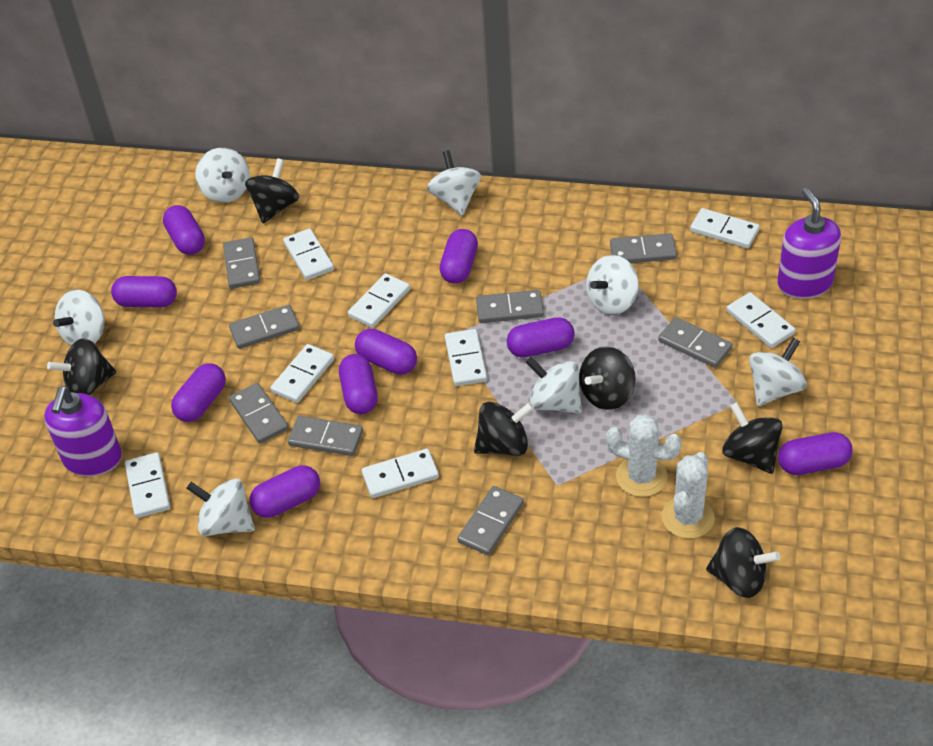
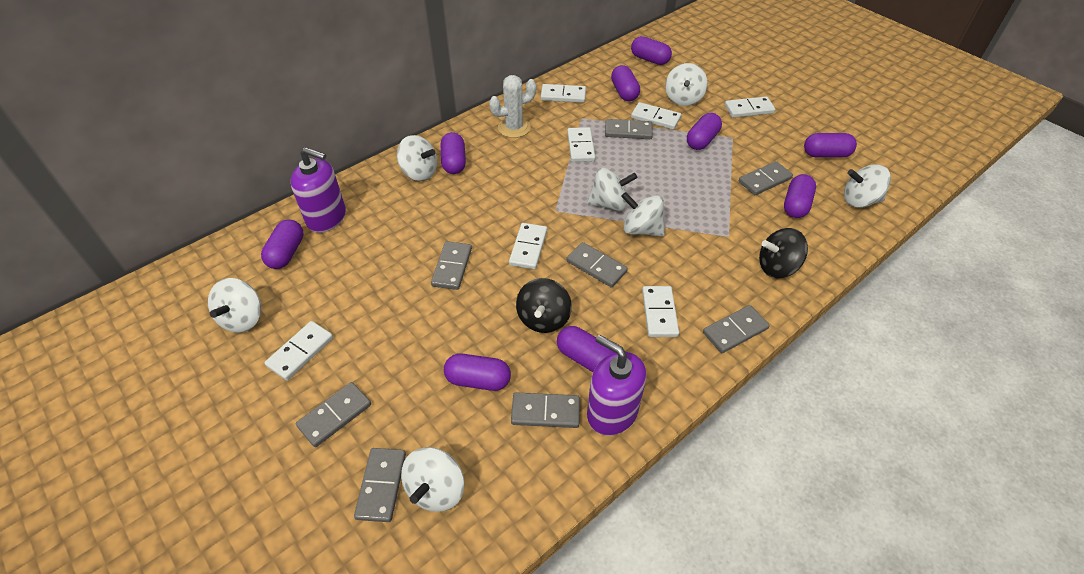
black spinning top: [47,338,116,395] [245,158,299,223] [474,402,534,456] [579,346,636,410] [706,527,781,598] [722,402,782,474] = 6 -> [516,278,572,333] [759,228,808,278] = 2
white cactus: [606,414,682,497] [662,452,715,539] = 2 -> [489,75,536,138] = 1
white domino: [125,452,170,518] [270,344,334,403] [283,229,334,280] [348,273,410,328] [362,449,439,498] [445,329,487,386] [690,208,760,248] [726,292,796,348] = 8 -> [264,321,333,381] [509,223,547,269] [541,84,586,103] [567,127,596,162] [631,102,681,130] [642,286,679,337] [725,96,776,118] = 7

